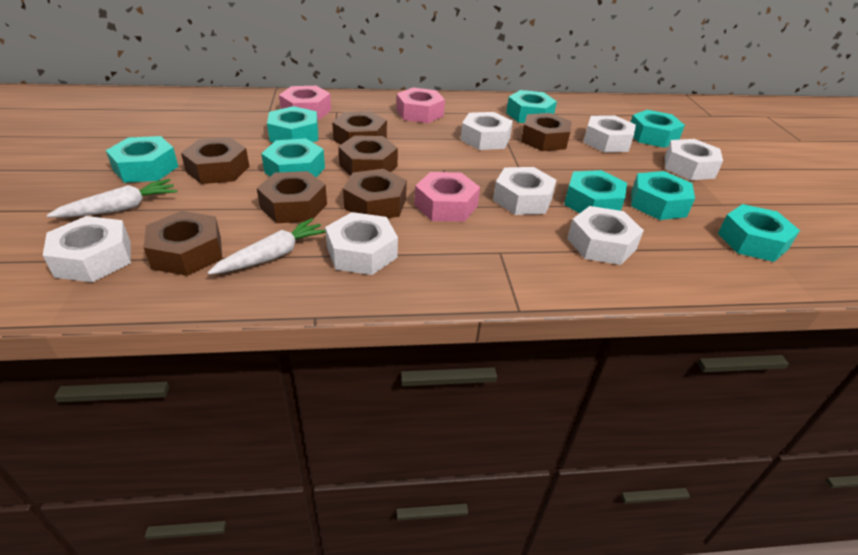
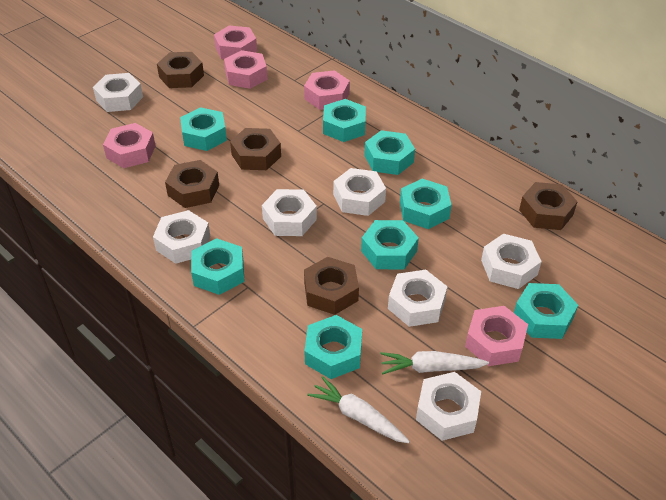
brown nut: [144,211,222,276] [181,137,249,184] [257,171,327,223] [332,111,387,145] [338,135,398,176] [343,169,407,218] [521,113,572,151] = 7 -> [157,52,204,88] [165,160,219,208] [230,128,281,170] [304,257,359,315] [519,182,578,230] = 5
pink nut: [279,86,331,120] [396,87,445,123] [415,172,480,222] = 3 -> [103,123,156,168] [214,26,257,59] [224,50,267,89] [304,70,350,110] [465,306,528,366] = 5

